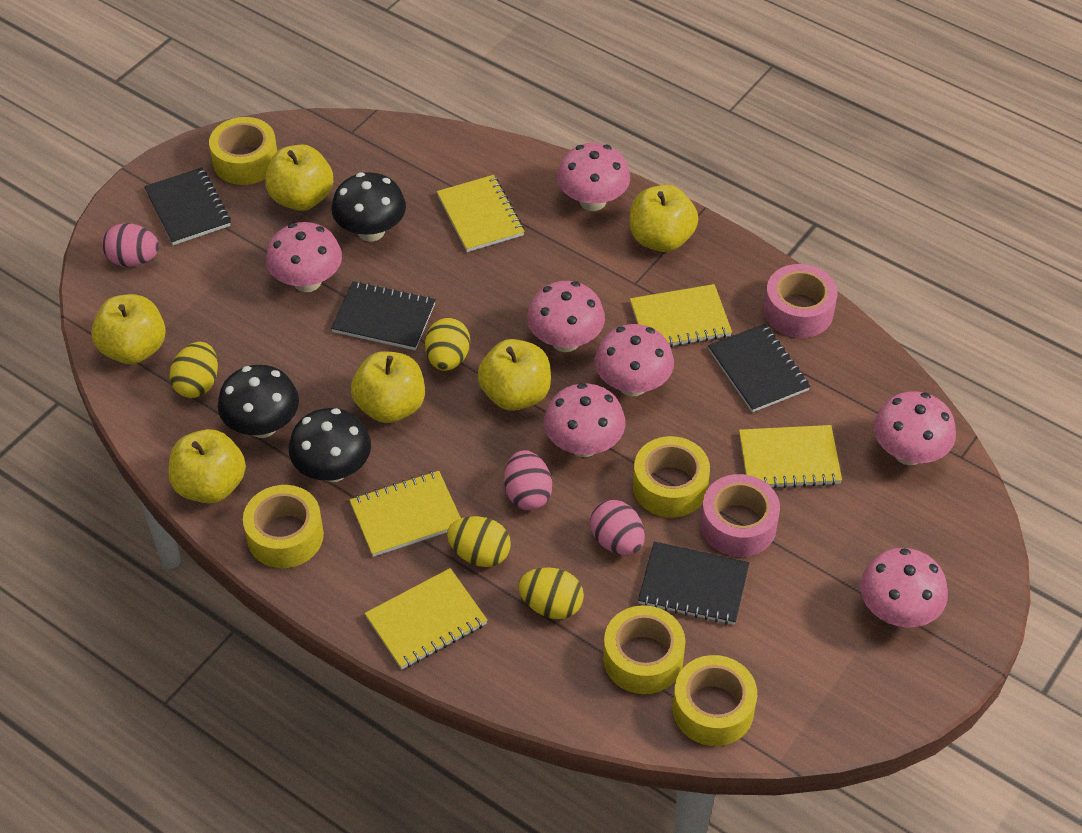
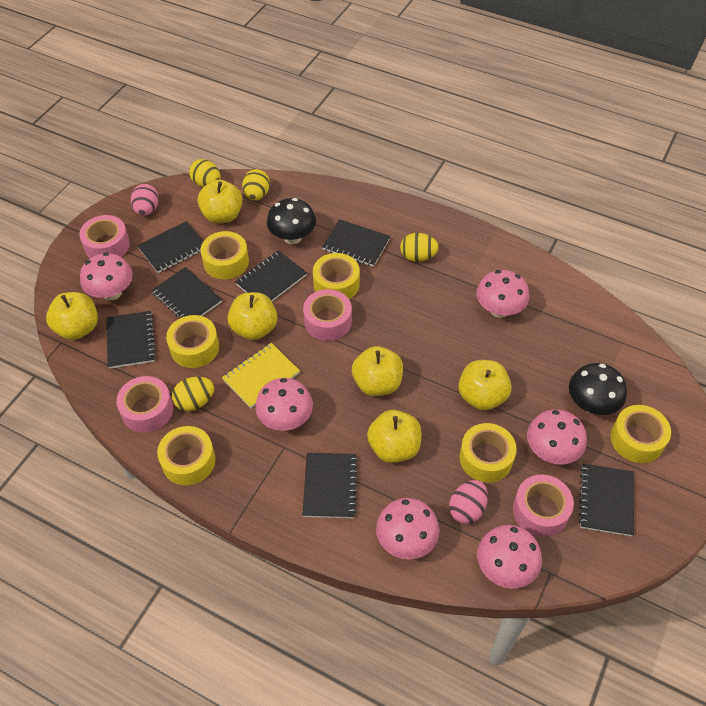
black mushroom: [218,365,299,438] [289,408,371,482] [332,172,406,242] = 3 -> [267,198,316,244] [569,363,627,415] = 2
black notebook: [144,167,231,245] [331,281,436,350] [638,542,749,625] [708,324,810,412] = 4 -> [106,311,156,369] [137,221,203,273] [152,267,222,319] [236,250,307,301] [302,453,358,518] [322,219,390,267] [579,464,634,536] = 7
pink egg: [102,223,159,267] [504,450,552,510] [590,500,645,555] = 3 -> [130,184,159,216] [449,480,488,524] = 2
pink mushroom: [266,222,342,292] [527,281,605,352] [544,383,625,457] [557,143,630,211] [595,324,674,396] [860,548,948,628] [874,391,956,465] = 7 -> [80,253,133,300] [255,378,313,431] [376,498,440,560] [476,270,529,318] [477,525,542,589] [527,409,587,464] = 6
pink tape: [701,474,780,557] [764,264,838,338] = 2 -> [79,215,130,258] [116,376,173,433] [303,289,352,341] [513,474,574,537] = 4
yellow notebook: [349,471,461,557] [365,568,488,670] [437,175,525,252] [630,284,732,347] [739,425,842,488] = 5 -> [222,343,300,408] = 1
yellow tape: [209,117,277,185] [243,485,324,568] [603,605,685,694] [633,436,710,518] [673,655,757,746] = 5 -> [157,426,215,485] [166,315,219,368] [201,231,249,280] [313,253,360,299] [459,423,517,483] [611,405,671,463] = 6

